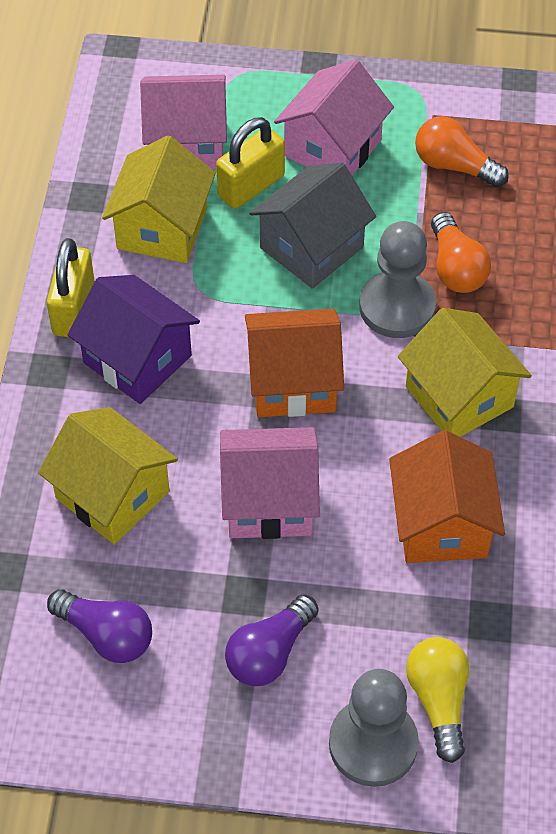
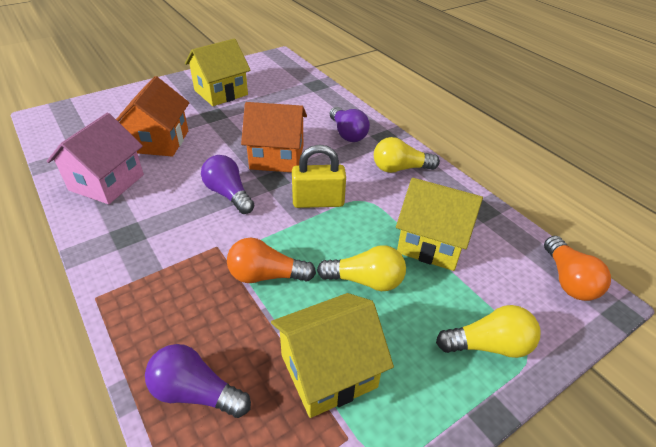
grey house: [249,162,376,289] = 1 -> none = 0
grey pawn: [329,669,419,787] [359,221,436,338] = 2 -> none = 0
pink house: [140,75,227,169] [220,427,320,539] [274,60,394,175] = 3 -> [47,113,144,204] = 1
purple house: [68,275,200,404] = 1 -> none = 0
purple light bulb: [47,589,152,663] [225,594,319,686] = 2 -> [145,344,251,418] [201,155,255,214] [330,107,370,142] = 3
yellow light bulb: [406,637,469,763] = 1 -> [317,245,406,291] [374,137,440,173] [436,305,541,358] = 3
yellow padlock: [47,238,95,337] [216,117,285,209] = 2 -> [292,145,346,208] = 1

